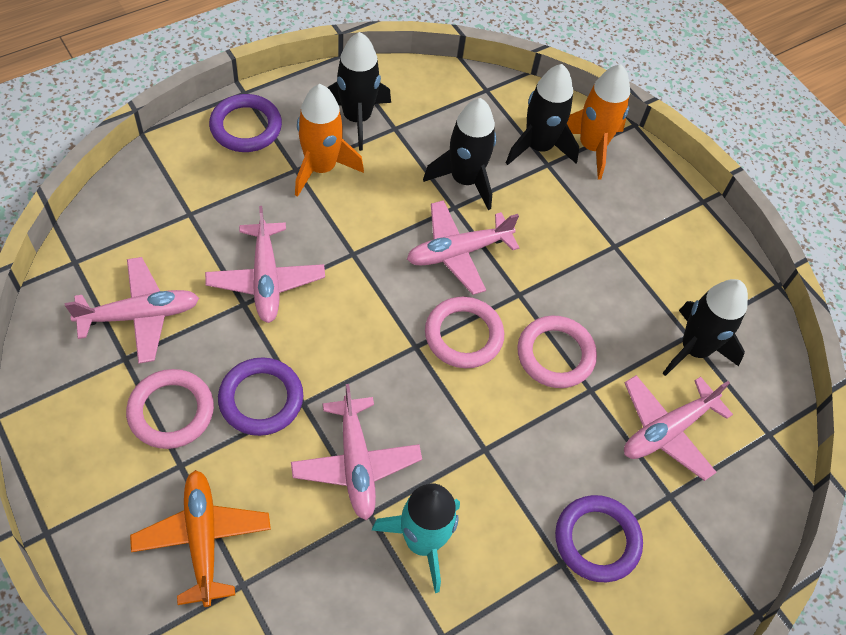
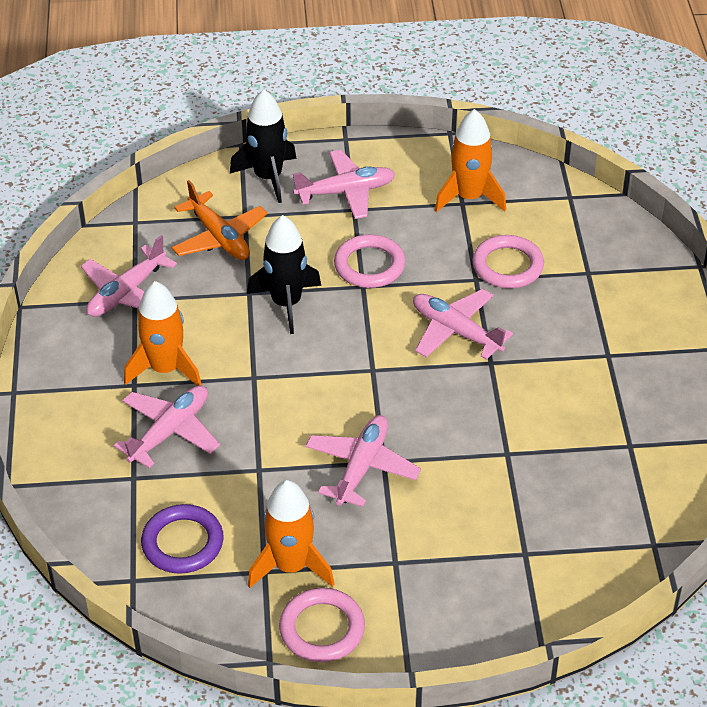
black rocket: [327,32,391,151] [423,98,496,210] [506,64,579,165] [662,279,748,376] = 4 -> [230,89,297,203] [247,215,321,334] = 2
orange rocket: [295,84,364,197] [567,64,630,180] = 2 -> [124,281,202,386] [248,480,334,588] [435,109,506,213] = 3
purple ring: [209,94,282,152] [218,357,303,436] [555,495,643,582] = 3 -> [141,504,224,574] = 1
turquoise rocket: [372,484,460,593] = 1 -> none = 0

